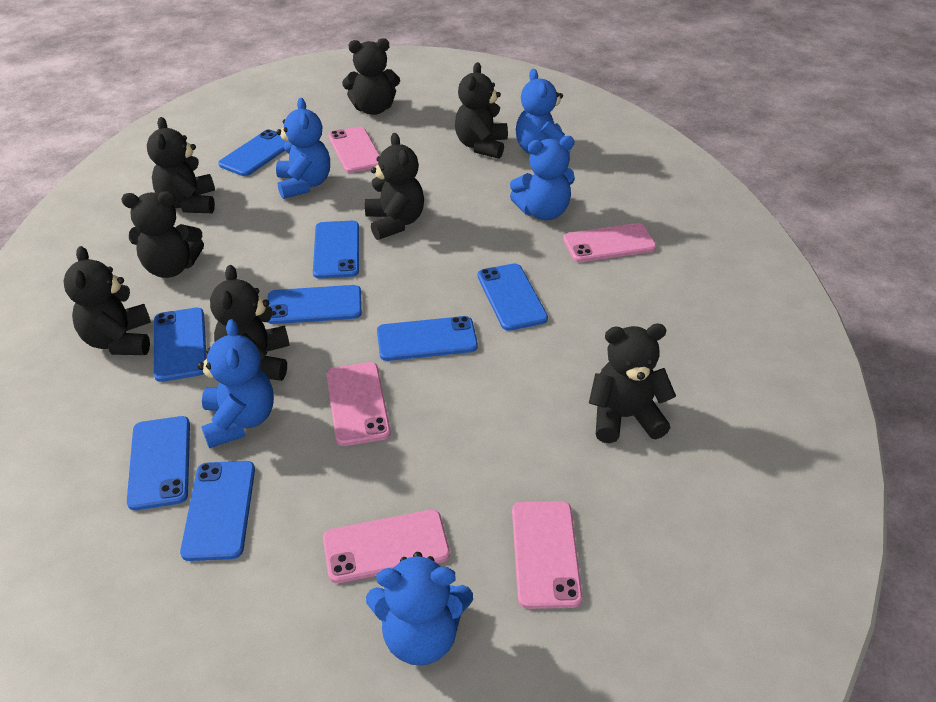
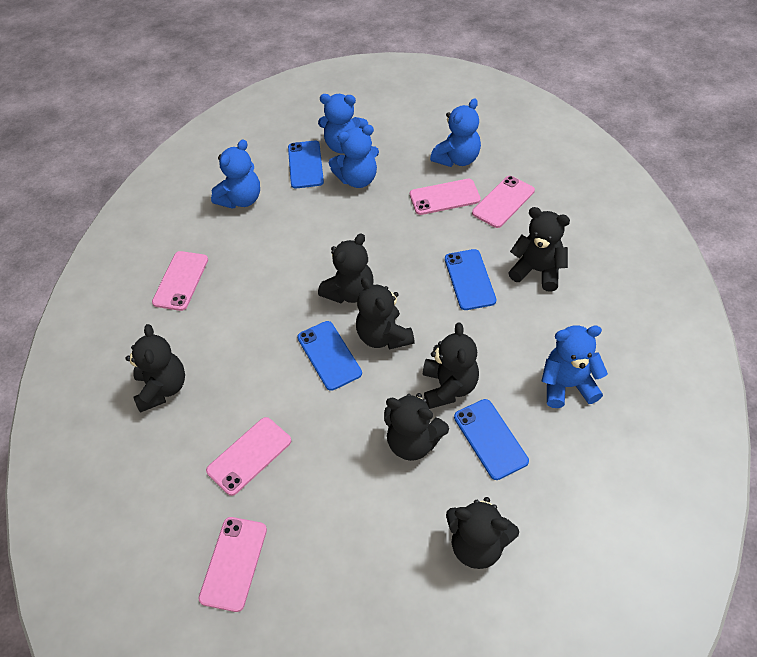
black teddy bear: [63,246,151,355] [121,191,204,278] [147,117,215,213] [210,265,290,381] [342,38,400,115] [365,133,424,240] [455,62,508,159] [589,323,676,443] = 8 -> [125,324,185,413] [318,233,374,303] [356,277,415,350] [384,393,449,461] [423,322,479,409] [446,497,519,569] [508,207,570,292] = 7
blue phone: [127,416,190,510] [154,307,207,382] [180,461,255,561] [218,129,286,176] [267,285,362,324] [313,221,359,279] [377,316,478,361] [478,263,548,331] = 8 -> [288,141,324,189] [297,321,362,391] [445,249,496,310] [454,399,529,480] = 4

